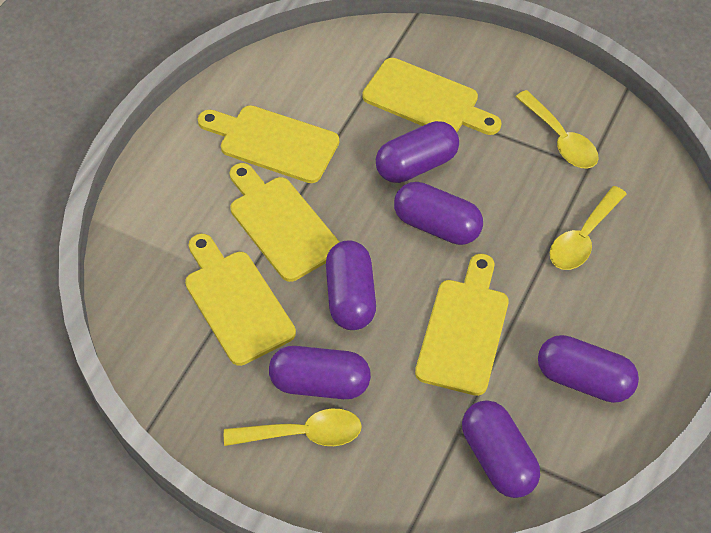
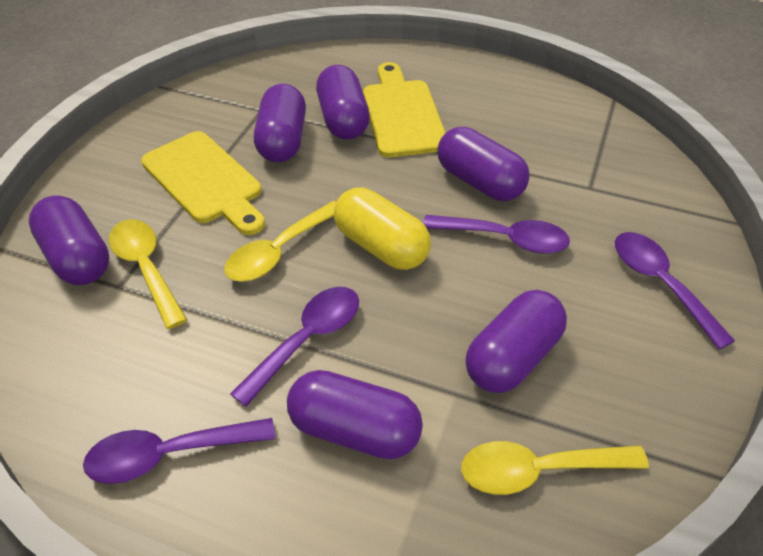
purple spoon: none = 0 -> [83,418,275,484] [230,287,359,407] [423,215,570,254] [615,232,735,349] = 4
yellow capsule: none = 0 -> [334,188,431,270] = 1
yellow cutting board: [185,234,296,366] [198,105,339,183] [230,163,339,282] [362,58,502,135] [415,254,509,396] = 5 -> [141,131,265,235] [363,62,445,157] = 2

